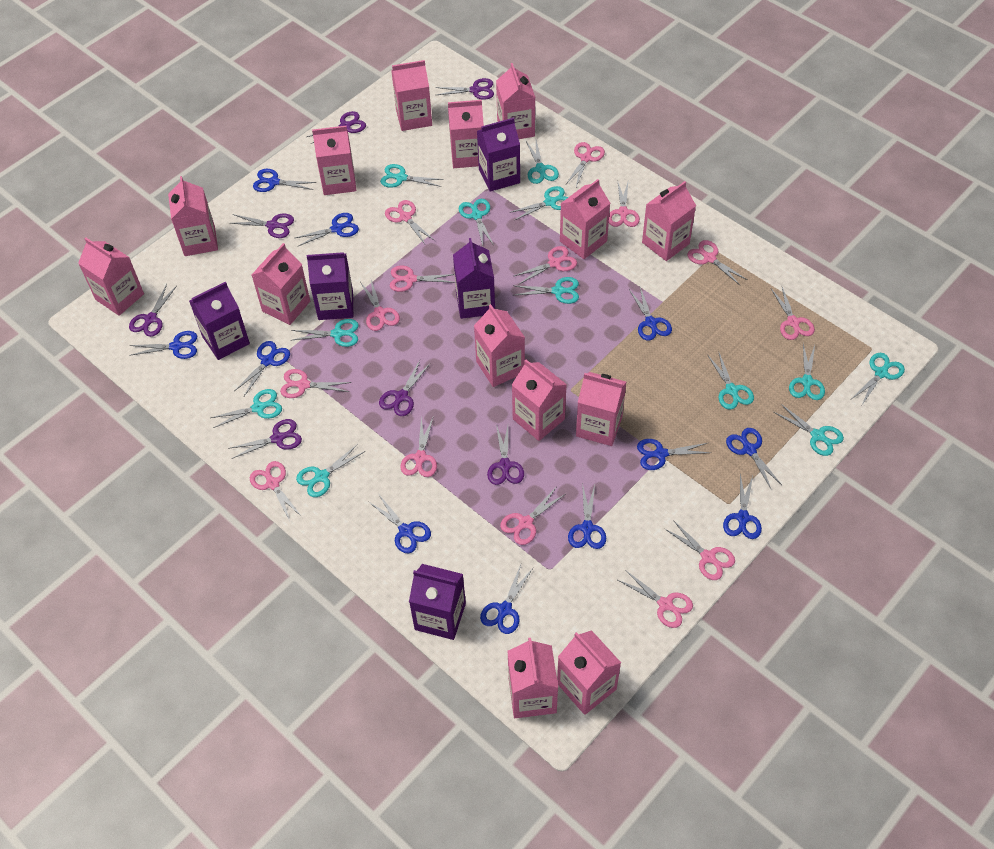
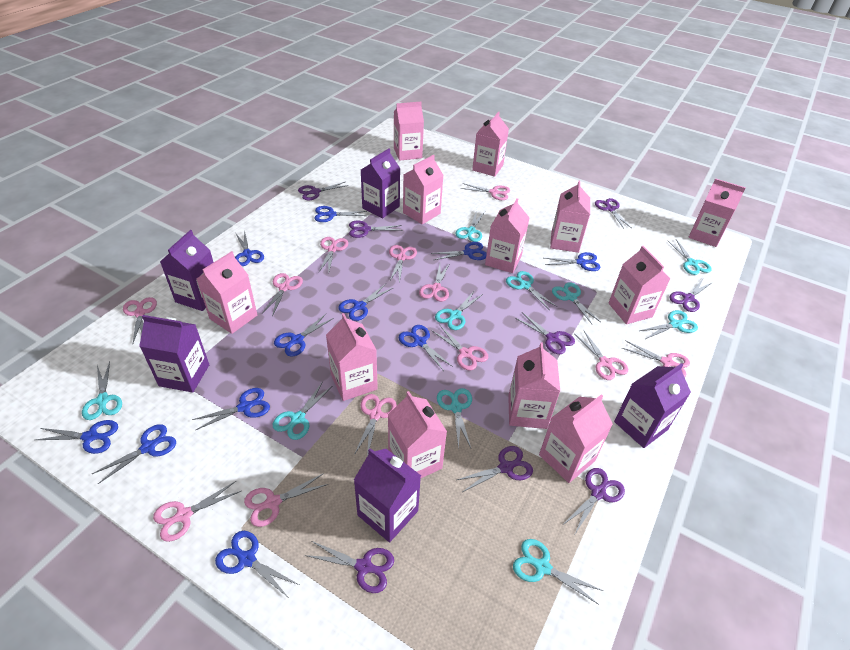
pink carton: [78,238,144,316] [168,176,218,256] [252,243,310,325] [312,126,356,195] [391,60,432,131] [448,100,484,168] [474,304,525,387] [496,63,535,139] [508,638,558,718] [512,360,567,441] [557,630,621,715] [560,179,610,259] [576,372,626,446] [642,181,696,261] = 14 -> [196,251,257,334] [326,313,378,401] [388,391,447,478] [394,102,424,161] [403,155,444,224] [472,112,509,177] [485,198,530,273] [508,342,560,429] [539,394,613,483] [550,181,590,253] [609,246,670,324] [689,178,746,247] = 12
pink scissors: [250,461,302,521] [280,369,352,398] [360,280,400,331] [385,200,435,244] [390,265,455,292] [400,416,437,477] [500,488,565,545] [514,246,577,284] [566,142,605,187] [609,182,640,227] [618,570,693,628] [664,520,735,580] [687,240,748,285] [771,287,815,340] = 14 -> [123,297,157,343] [153,481,241,542] [244,473,328,527] [262,273,303,316] [319,237,348,274] [354,394,397,456] [389,245,417,283] [419,263,450,302] [431,326,489,371] [461,183,510,200] [575,330,628,380] [622,340,690,377] = 12
purple scissors: [129,284,177,337] [228,419,302,459] [230,214,294,238] [307,111,366,144] [379,360,431,416] [435,78,494,100] [487,425,524,485] = 7 -> [298,182,349,200] [305,541,394,593] [349,220,403,238] [457,446,533,492] [515,313,575,354] [564,468,625,534] [595,198,631,229] [669,279,713,312] = 8
turquoise scissors: [210,389,282,428] [291,319,359,347] [296,444,365,497] [380,164,444,187] [459,199,493,246] [509,186,568,221] [513,277,579,304] [526,140,559,184] [708,351,754,410] [774,404,844,456] [789,344,825,400] [853,353,905,405] = 12 -> [82,362,122,420] [273,383,332,440] [435,290,483,330] [437,388,472,450] [455,210,485,242] [506,271,557,310] [513,539,603,605] [552,283,600,324] [640,310,698,339] [668,239,712,275] = 10

